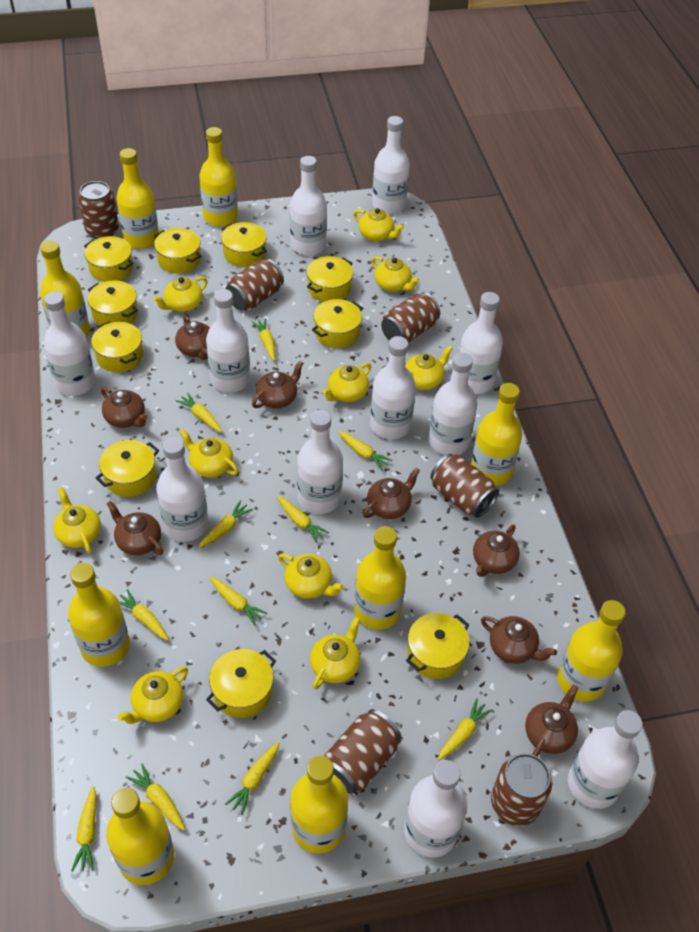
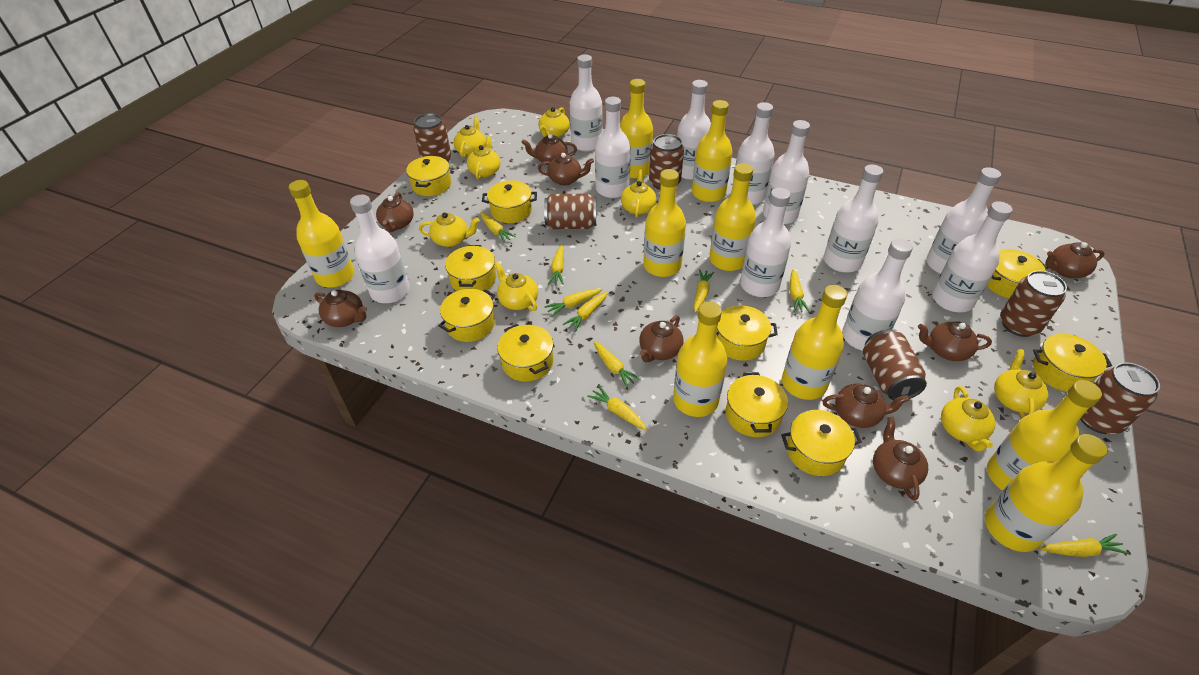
brown teapot: [101,387,147,428] [107,501,163,555] [175,315,210,360] [252,361,304,409] [363,467,420,519] [473,525,520,577] [481,616,557,664] [525,685,578,756] = 8 -> [314,290,367,327] [376,192,414,232] [522,134,577,165] [538,153,594,185] [639,315,684,362] [823,384,909,428] [873,417,928,500] [918,321,992,361] [1045,242,1104,278] = 9
yellow carrot: [71,786,97,872] [119,589,169,641] [126,763,185,830] [176,393,222,433] [198,500,253,548] [210,577,268,626] [225,742,279,815] [252,318,275,361] [277,496,329,543] [338,431,392,470] [438,698,493,761] = 11 -> [480,212,516,243] [544,288,602,316] [548,245,564,285] [563,292,608,332] [587,385,647,430] [594,341,640,388] [694,269,714,312] [790,269,810,313] [1040,534,1129,557] = 9
yellow teapot: [53,487,101,554] [118,667,188,724] [153,277,208,312] [180,429,239,478] [278,554,344,599] [310,617,360,689] [322,363,371,402] [353,208,404,242] [371,256,420,292] [405,345,453,390] = 10 -> [419,212,480,247] [453,116,486,158] [467,136,501,179] [495,262,538,311] [538,107,570,138] [621,170,657,218] [941,386,995,452] [994,349,1049,418] = 8

